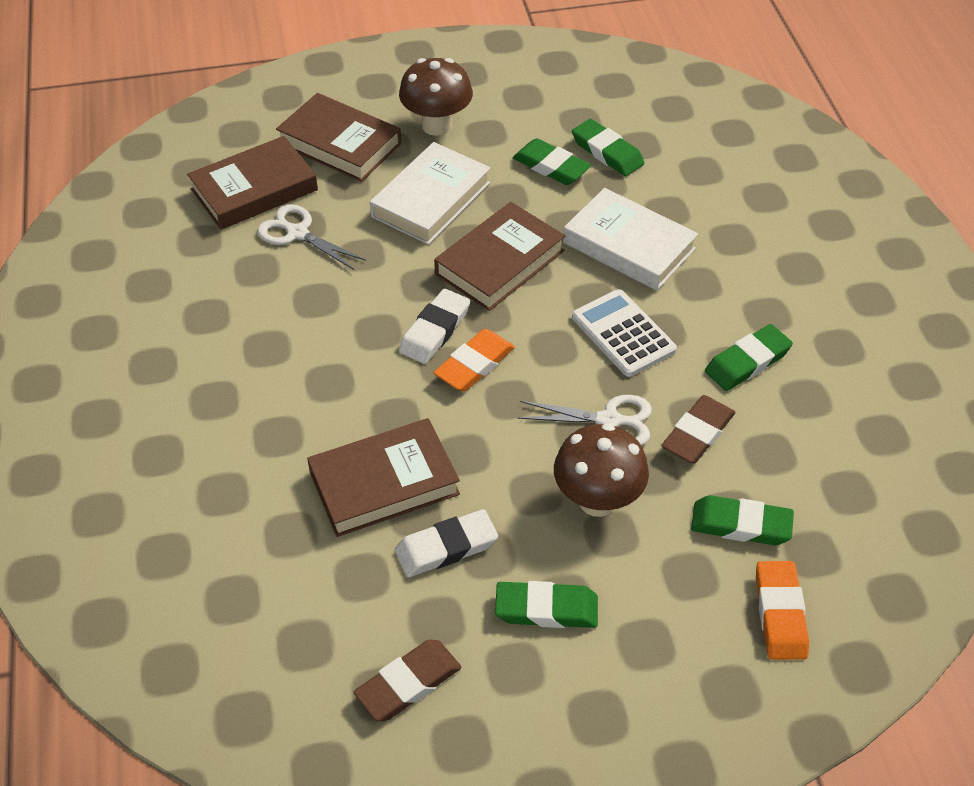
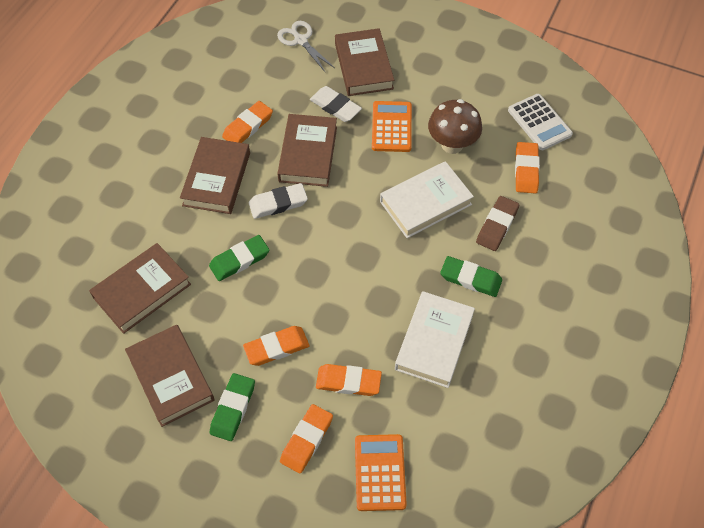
brown book: [187,136,318,230] [276,93,401,182] [307,418,460,537] [434,202,565,311] = 4 -> [89,243,191,334] [125,325,215,427] [180,137,250,214] [277,114,337,187] [335,28,394,96] = 5
brown eraser: [353,640,461,721] [661,395,735,464] = 2 -> [476,196,519,251] = 1
brown mushroom: [399,58,473,136] [554,423,649,517] = 2 -> [428,99,482,154] = 1
green eraser: [495,581,598,628] [513,138,591,185] [572,119,644,176] [691,495,794,545] [705,324,793,391] = 5 -> [209,235,269,281] [210,373,255,441] [440,256,502,297] = 3
orange calculator: none = 0 -> [355,434,407,511] [372,101,412,152] = 2
orange eraser: [434,329,515,391] [756,561,809,660] = 2 -> [222,101,273,143] [243,326,309,366] [280,404,333,473] [316,364,382,396] [515,142,540,193] = 5
white scissors: [257,204,366,270] [518,395,652,446] = 2 -> [277,21,335,73] = 1

